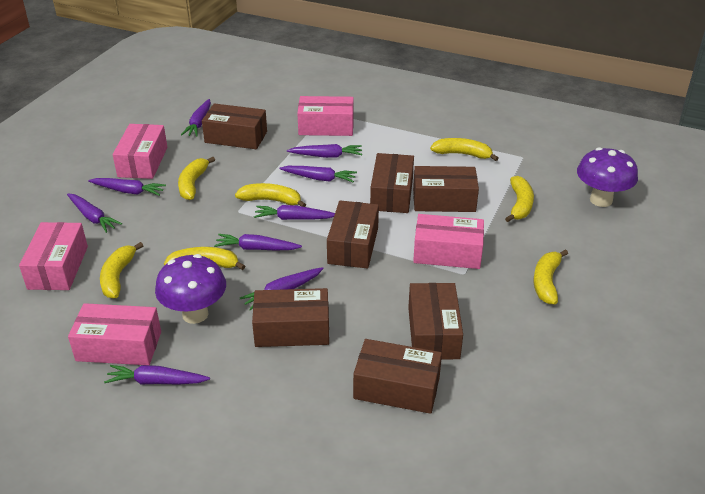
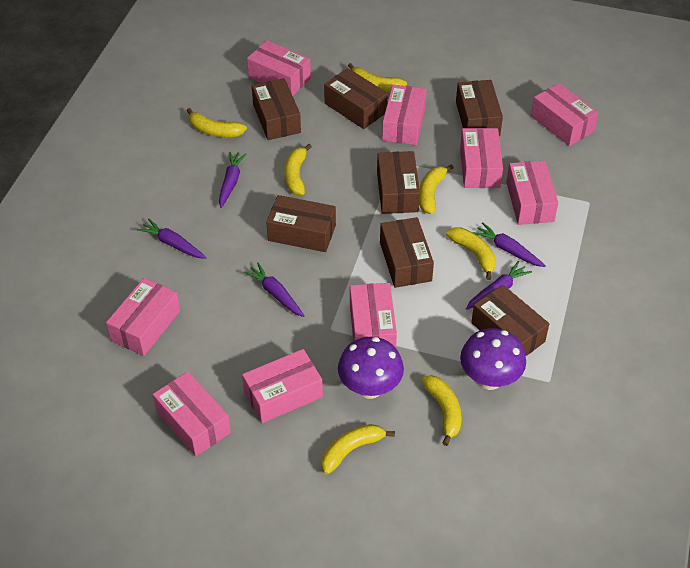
pink box: [19,222,88,290] [68,303,161,365] [113,124,167,179] [297,96,354,136] [413,214,484,269] = 5 -> [106,278,180,356] [153,371,231,457] [242,349,323,423] [247,40,311,96] [350,283,397,348] [382,84,427,145] [460,128,503,188] [506,160,558,225] [531,83,598,146] = 9
purple carrot: [67,193,122,233] [88,178,166,196] [104,365,210,385] [181,99,211,137] [214,234,302,251] [240,267,324,311] [254,205,335,220] [279,166,357,182] [287,144,362,158] = 9 -> [137,219,207,259] [219,152,246,208] [244,263,305,317] [466,261,532,310] [473,222,546,267] = 5

